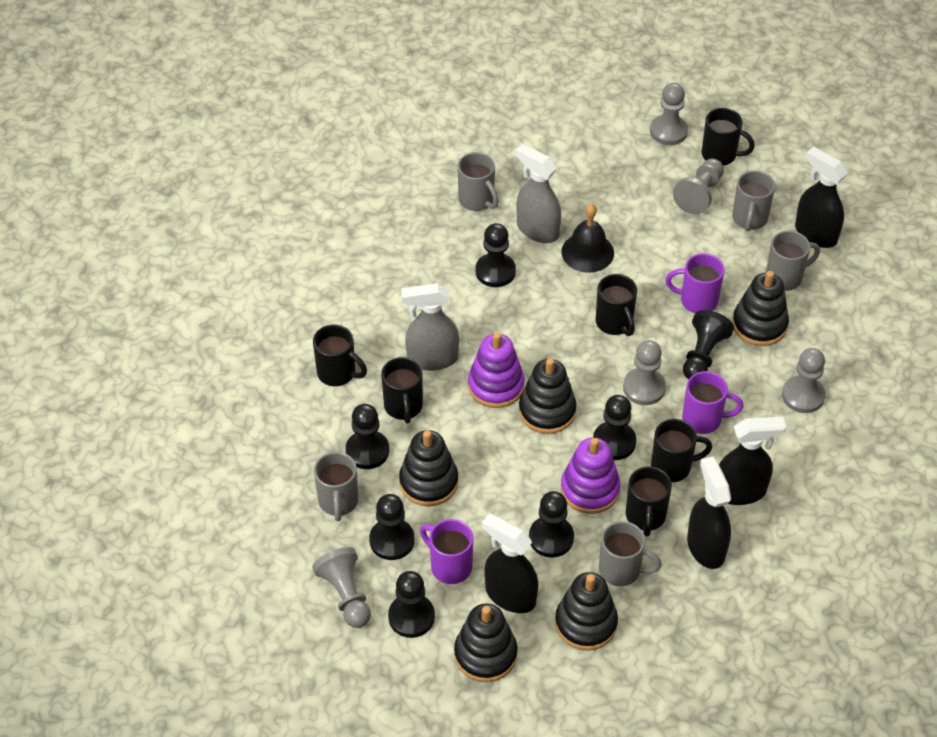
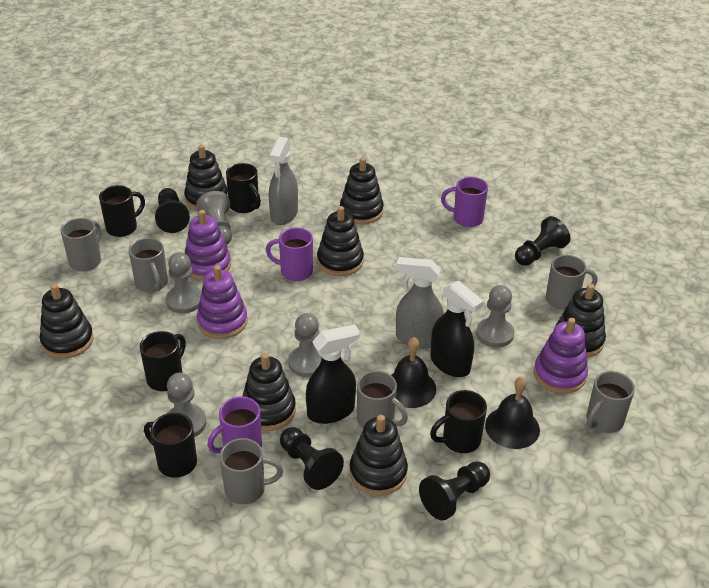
black bell: [561,204,614,273] = 1 -> [391,337,437,408] [485,376,540,449] = 2
black mug: [313,324,367,386] [381,357,423,423] [595,274,637,336] [626,466,672,536] [651,419,712,482] [702,108,755,166] = 6 -> [99,185,145,237] [140,331,186,391] [144,413,197,478] [226,163,261,213] [430,390,487,453] = 5
black pawn: [346,404,389,469] [369,494,415,560] [388,571,435,638] [476,223,516,287] [529,491,574,557] [593,395,636,460] [683,310,734,380] = 7 -> [155,188,190,233] [280,427,344,490] [419,461,490,520] [515,216,570,266] = 4
black spray bottle: [482,513,538,613] [687,457,731,569] [719,417,786,505] [795,147,848,248] = 4 -> [306,324,360,424] [431,281,484,377] = 2
black stacking toy: [399,430,458,506] [454,603,517,682] [519,358,576,434] [555,572,618,651] [732,271,789,346] = 5 -> [40,284,94,359] [184,145,228,210] [243,353,296,431] [317,206,364,276] [340,157,384,225] [349,415,408,496] [556,284,606,357] = 7
grey mug: [314,452,359,521] [458,152,499,211] [599,521,662,586] [732,171,775,231] [766,231,820,291] = 5 -> [61,218,101,271] [129,238,168,292] [220,438,283,504] [357,371,408,428] [546,255,598,310] [587,371,635,433] = 6
purple stacking toy: [468,332,525,408] [561,438,620,514] = 2 -> [185,210,231,280] [197,265,248,339] [534,318,588,394] = 3

